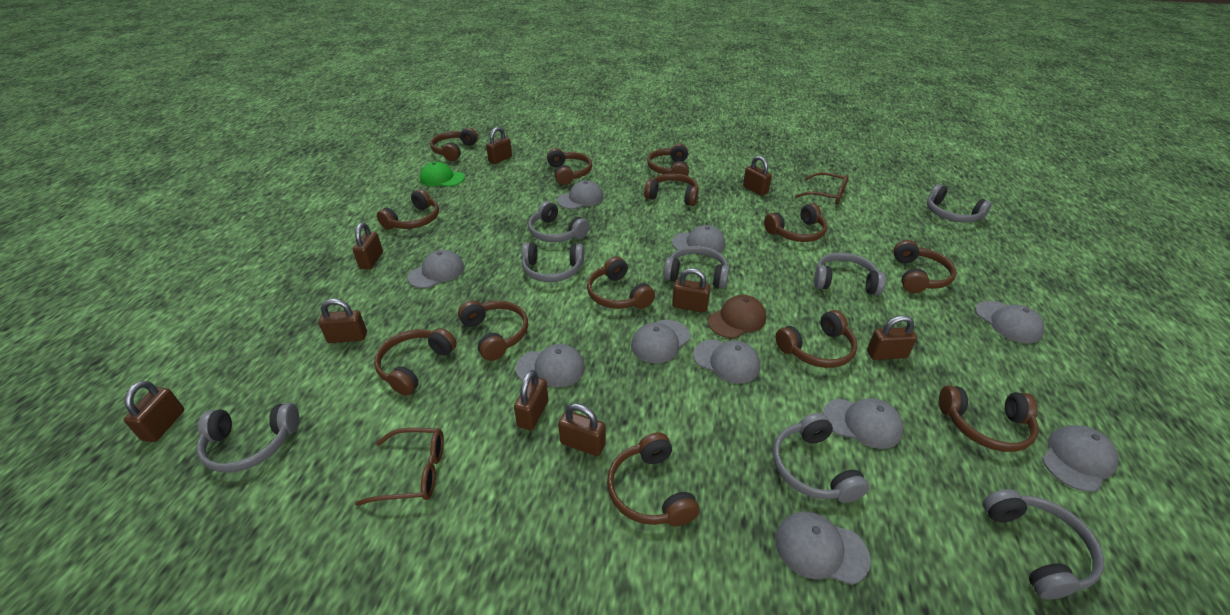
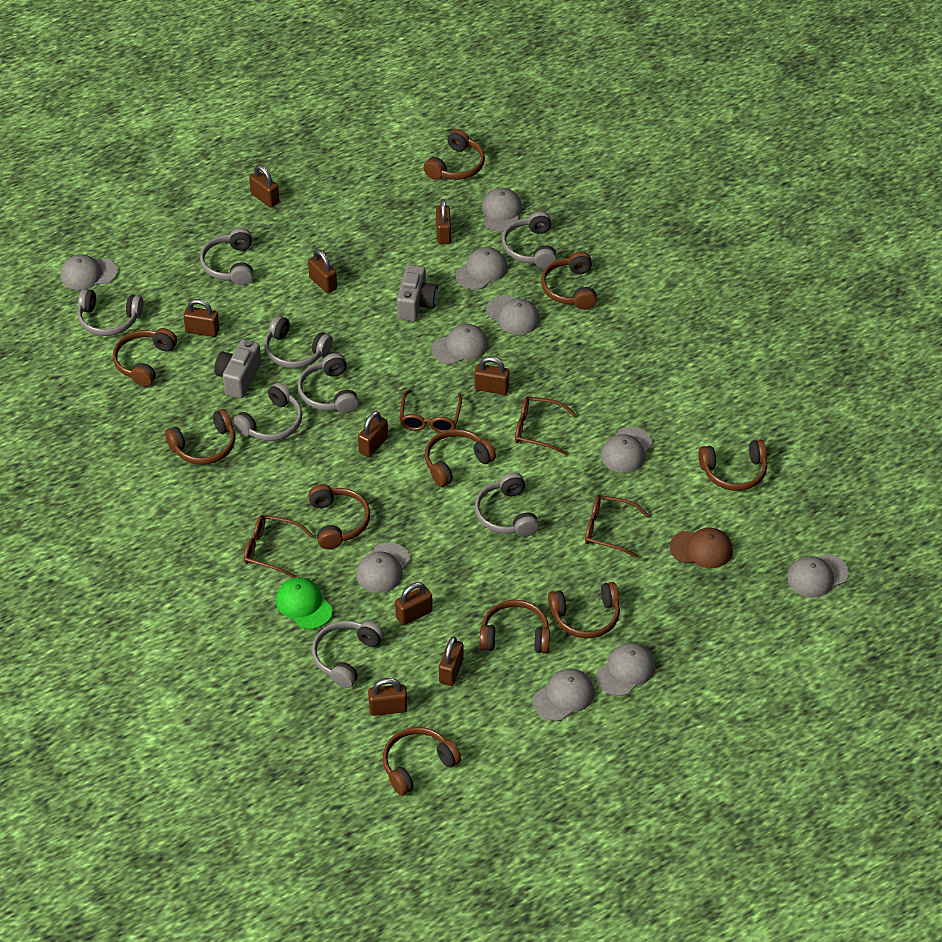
brown glasses: [355,428,444,506] [795,172,848,204] = 2 -> [244,515,314,578] [400,390,462,433] [515,397,577,455] [585,495,649,558] = 4
brown headphones: [374,328,457,396] [377,189,439,230] [430,128,478,161] [458,300,528,361] [547,148,592,185] [587,256,655,309] [607,432,699,526] [644,173,699,206] [647,143,689,176] [764,203,827,242] [776,310,858,368] [893,240,956,293] [939,385,1039,452] = 13 -> [113,328,177,387] [165,409,235,465] [308,484,370,549] [383,727,461,796] [424,129,485,180] [425,429,496,487] [480,600,550,653] [541,252,597,310] [548,582,620,638] [699,439,767,491] = 10
grey camera: none = 0 -> [214,339,261,398] [397,265,438,321] = 2

